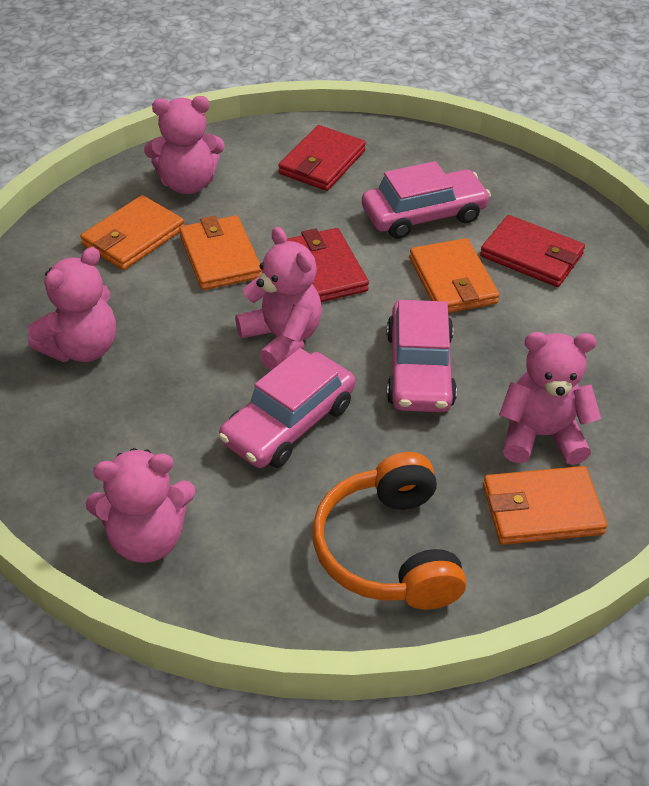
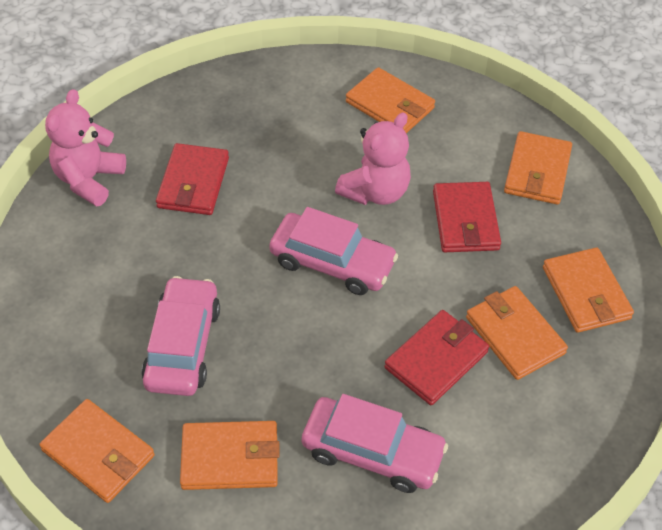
orange headphones: [312,452,466,610] = 1 -> none = 0
orange wallet: [80,195,184,270] [179,215,262,290] [409,238,499,313] [483,466,607,545] = 4 -> [39,399,155,503] [180,421,280,490] [346,67,435,133] [466,286,568,380] [504,131,572,205] [543,248,634,333] = 6
pink teddy bear: [28,247,116,362] [86,448,196,563] [144,96,225,194] [235,227,322,370] [499,332,601,465] = 5 -> [45,89,126,206] [335,112,411,205] = 2

